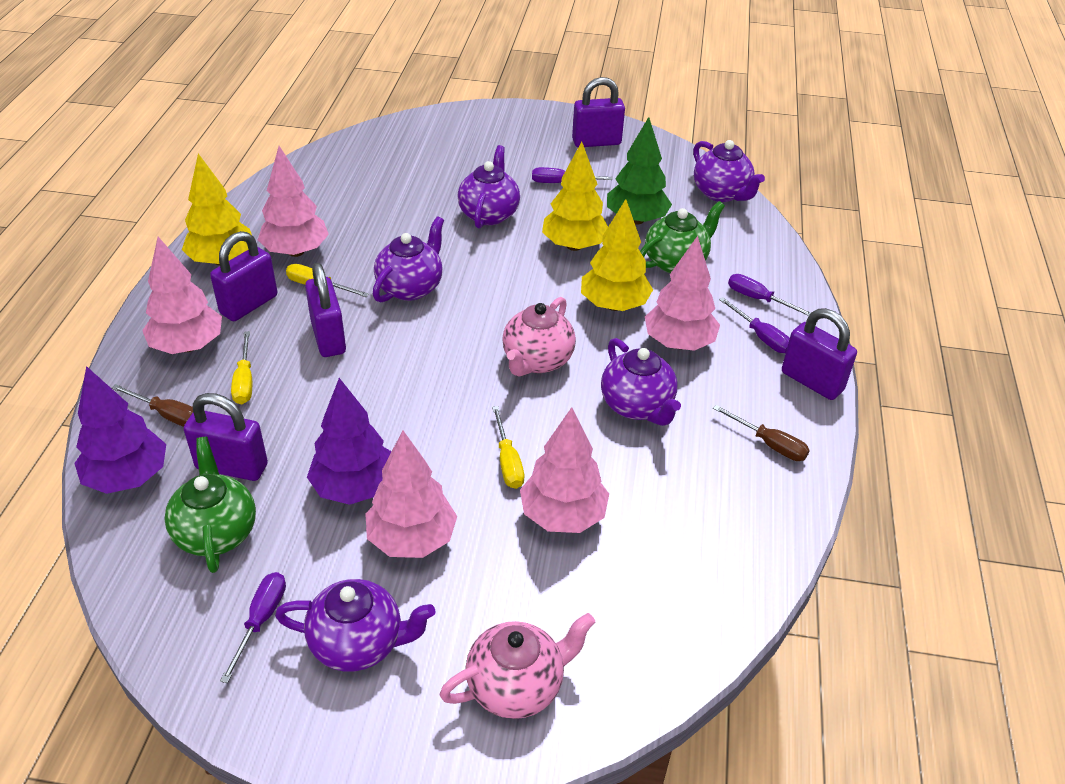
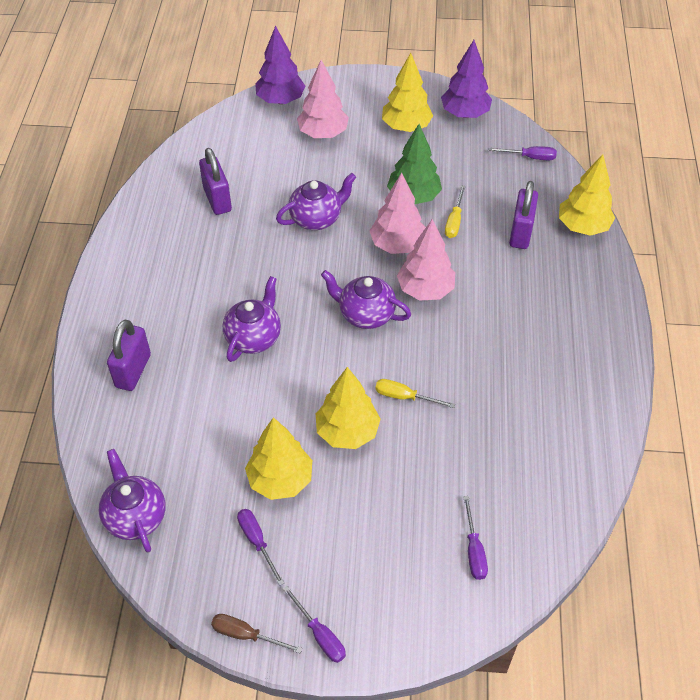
brown screwdriver: [112,384,193,427] [713,405,810,461] = 2 -> [211,614,302,654] = 1
green teapot: [164,437,256,573] [640,201,725,273] = 2 -> none = 0
pink teapot: [440,613,595,719] [502,297,576,376] = 2 -> none = 0
pink tree: [142,237,222,354] [258,146,329,257] [365,431,457,558] [520,407,609,533] [645,236,720,351] = 5 -> [297,60,349,138] [369,173,426,254] [397,219,455,301] = 3
purple padlock: [184,393,268,481] [210,231,277,321] [305,263,346,357] [572,77,625,147] [782,308,857,400] = 5 -> [107,320,151,391] [199,148,232,215] [509,181,538,249] = 3
purple teapot: [275,579,436,672] [373,216,444,302] [458,145,520,229] [601,338,681,426] [693,140,765,202] = 5 -> [99,449,165,552] [223,276,281,362] [276,173,356,230] [321,270,411,329] = 4
yellow screwdriver: [231,331,252,404] [286,264,369,297] [492,406,524,489] = 3 -> [375,379,455,408] [445,185,465,238] = 2
yellow tree: [182,154,252,266] [542,142,608,251] [581,199,653,311] = 3 -> [245,417,312,500] [316,367,381,449] [382,53,433,132] [559,154,615,236] = 4

